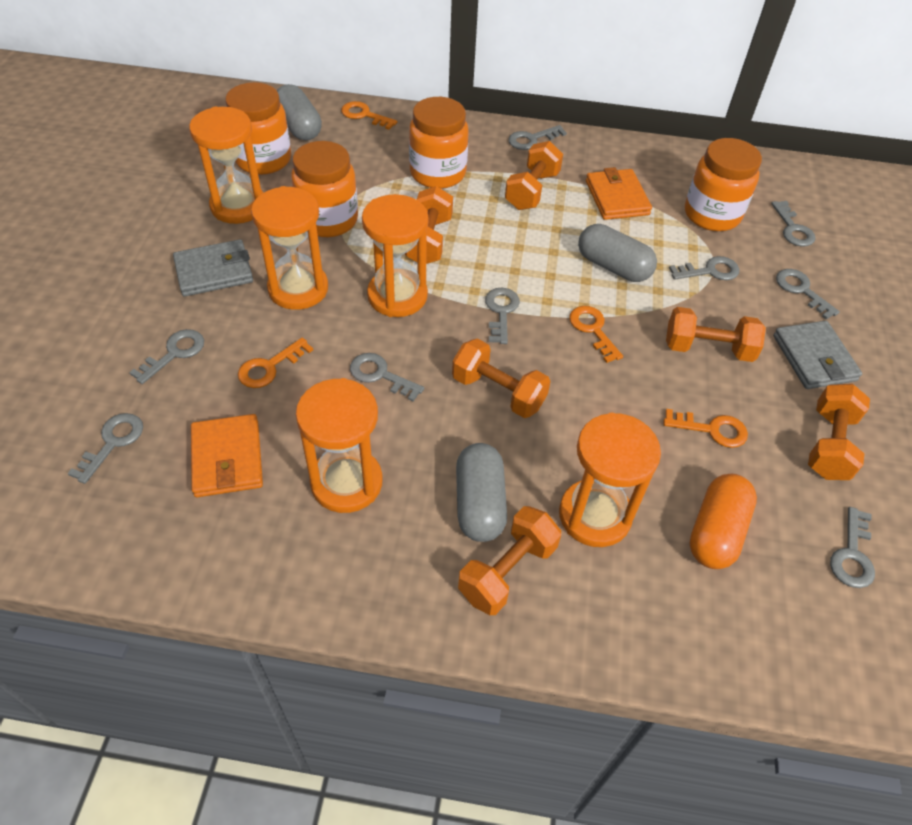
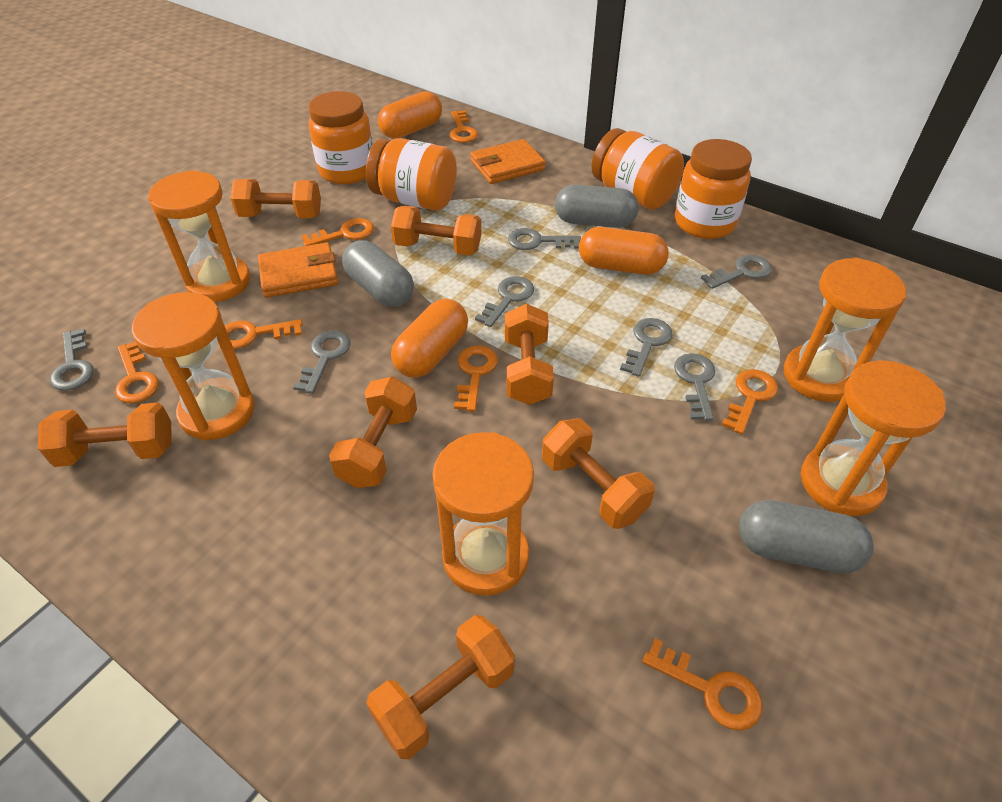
grey key: [67,413,143,484] [129,329,204,384] [350,353,424,401] [485,288,520,344] [509,125,567,150] [669,256,739,280] [771,201,816,247] [776,269,840,319] [830,507,875,588] = 9 -> [50,328,94,391] [293,331,351,394] [475,276,534,327] [508,228,581,250] [620,318,673,377] [674,353,715,421] [701,255,772,289] = 7
grey wallet: [173,239,253,296] [773,321,862,389] = 2 -> none = 0
orange capsule: [689,474,757,569] = 1 -> [378,91,442,139] [391,299,468,378] [579,227,669,275] = 3
orange dumbbell: [405,186,453,264] [452,338,550,418] [458,506,561,615] [505,141,563,210] [666,307,766,362] [808,384,870,480] = 6 -> [38,403,172,467] [231,179,321,218] [329,376,417,488] [366,615,515,759] [391,206,481,256] [505,304,554,405] [542,419,655,529] = 7
orange key: [238,338,313,388] [341,101,397,130] [569,306,623,363] [664,409,748,448] = 4 -> [115,342,159,403] [225,319,303,349] [302,218,374,246] [450,110,478,143] [454,345,498,412] [642,638,763,731] [721,369,778,434] = 7

